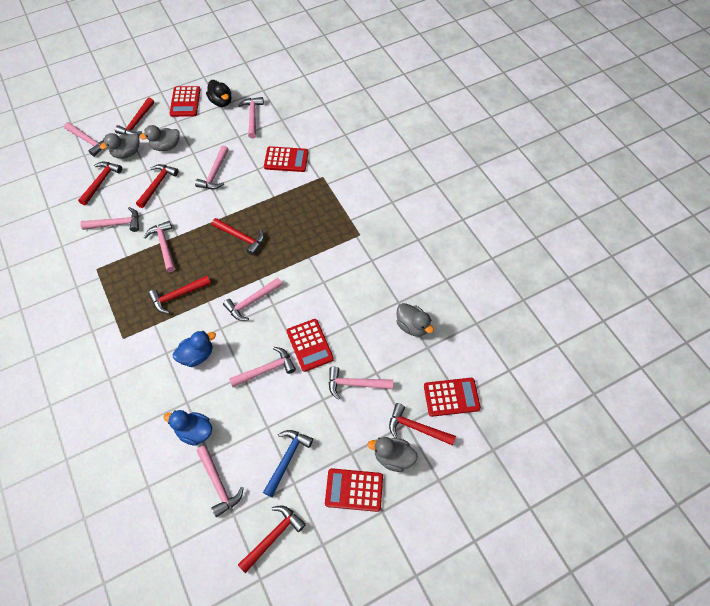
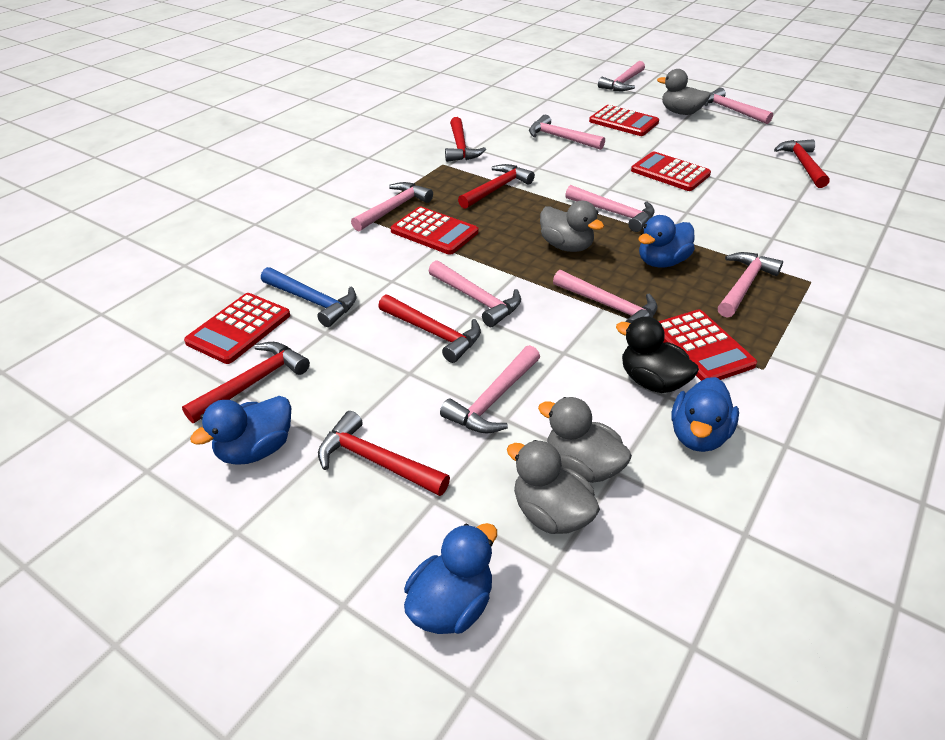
blue duck: [163,410,212,446] [173,331,216,367] = 2 -> [190,396,291,465] [404,523,497,634] [638,215,695,268] [671,377,739,452] = 4
red hammer: [78,162,122,205] [115,97,154,135] [136,164,179,208] [148,276,211,314] [212,218,265,255] [238,505,306,573] [389,403,456,446] = 7 -> [182,342,310,423] [318,411,450,496] [378,294,481,363] [445,117,486,162] [458,164,535,209] [774,139,830,188] = 6

